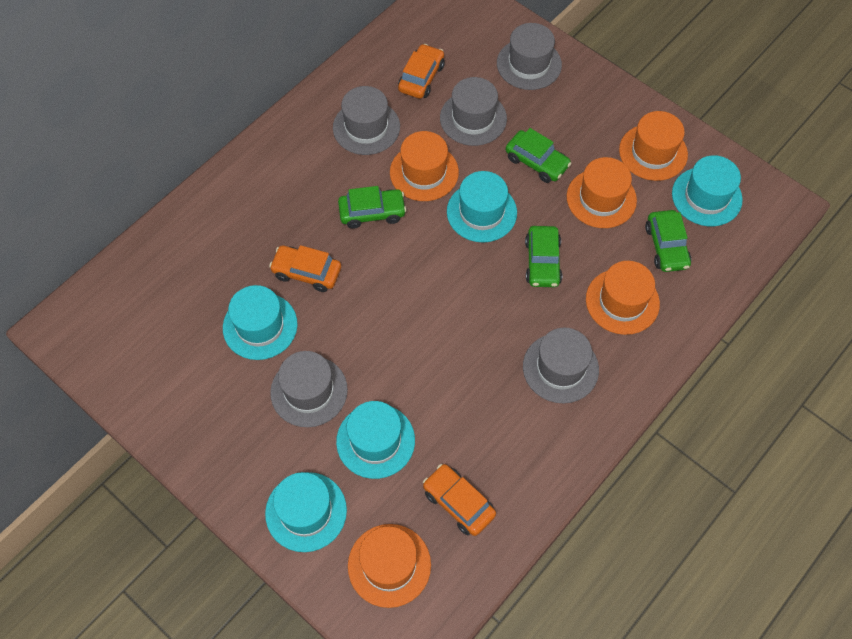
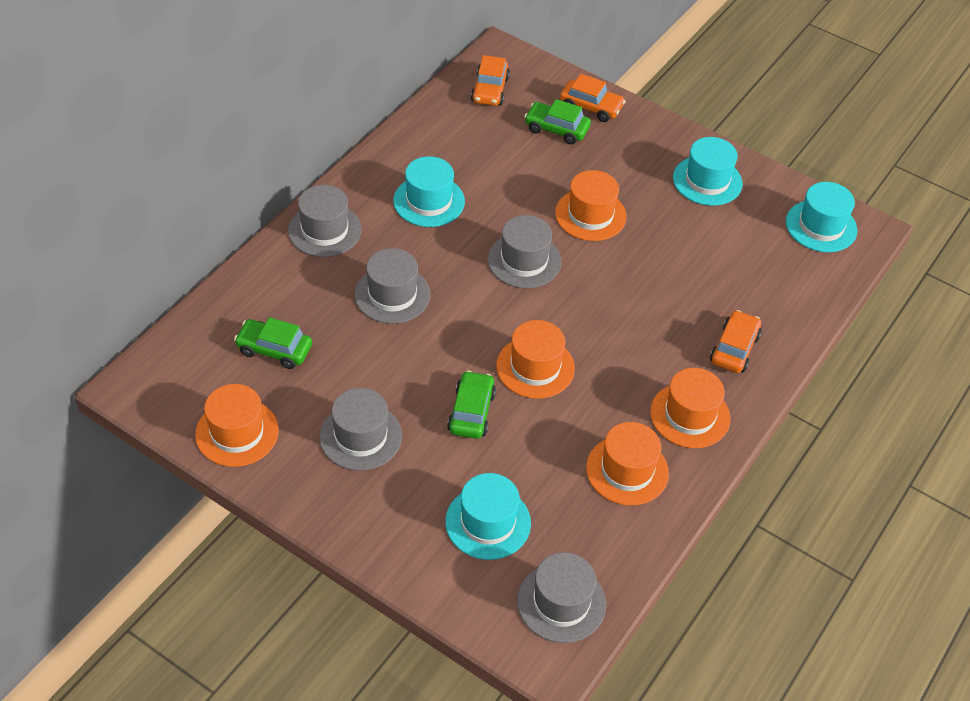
green car: [338,186,406,229] [506,128,572,183] [525,226,562,287] [645,210,691,272] = 4 -> [234,317,312,369] [447,371,496,439] [524,99,591,145] = 3
turquoise hat: [223,285,298,360] [265,472,347,552] [336,401,415,479] [447,171,517,243] [672,155,743,226] = 5 -> [393,156,465,227] [445,473,531,560] [673,137,742,206] [786,182,857,252] = 4

